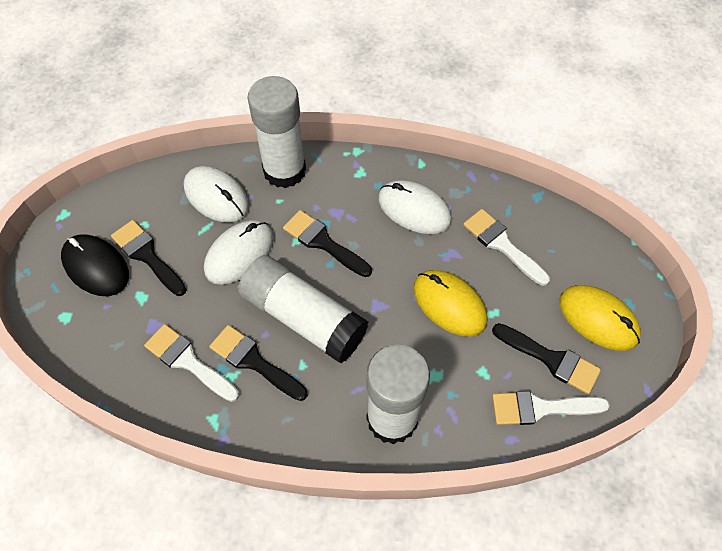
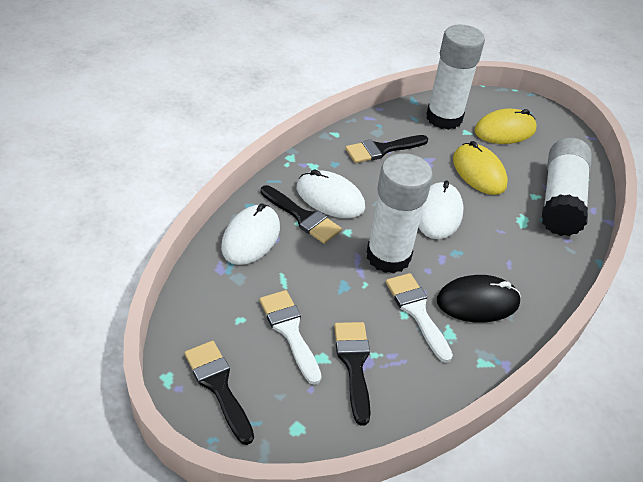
white brush: [144,324,239,402] [463,209,550,286] [492,391,610,425] = 3 -> [260,290,322,385] [386,273,453,363] = 2

